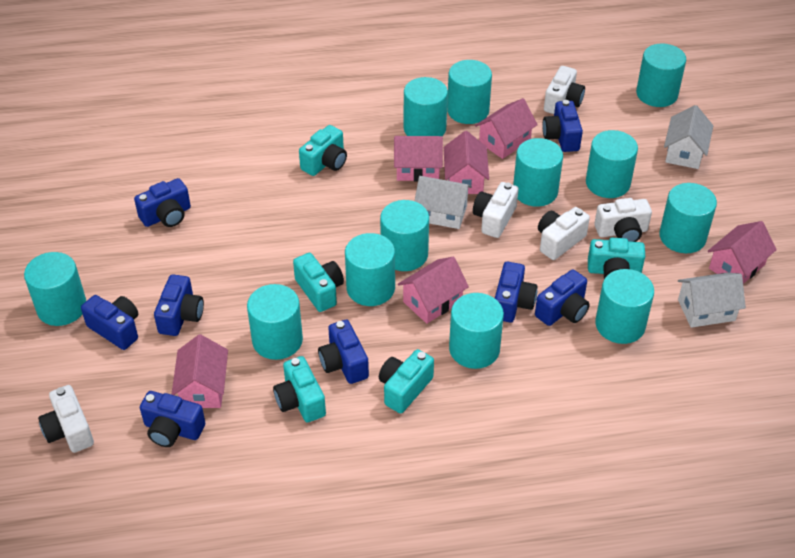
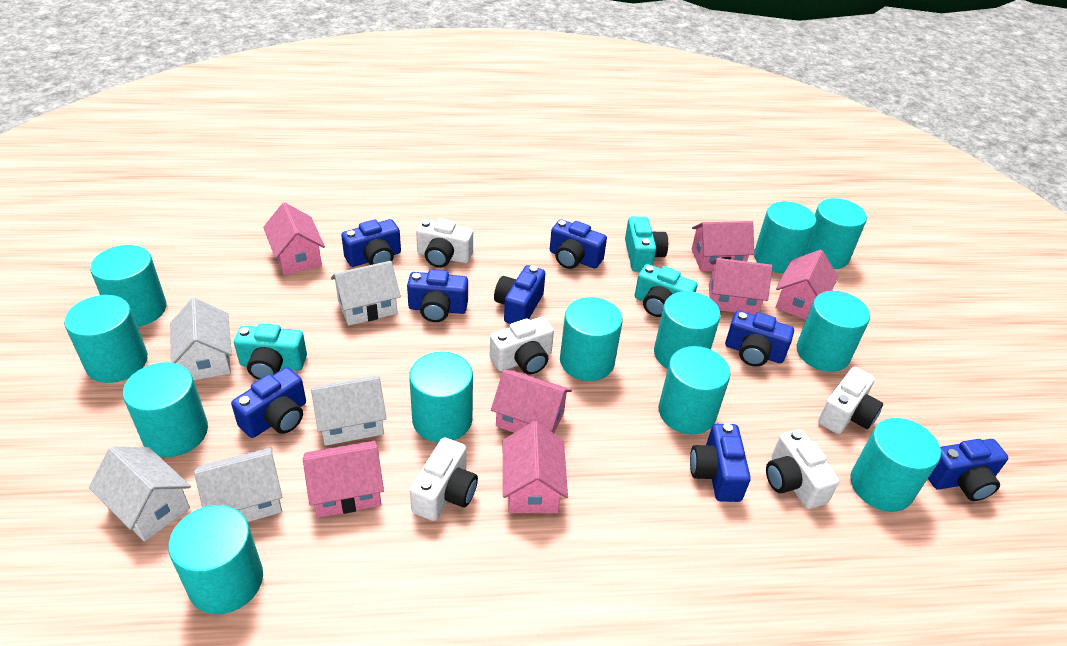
pink house: [171,334,228,408] [394,136,443,181] [398,257,469,324] [444,131,489,194] [475,98,538,159] [708,221,777,284] = 6 -> [263,202,325,275] [303,441,384,518] [491,370,572,433] [503,421,568,513] [692,221,755,272] [709,258,772,315] [775,250,838,320] = 7
turquoise camera: [273,356,326,422] [293,253,344,312] [299,125,347,176] [379,349,434,414] [588,238,645,279] = 5 -> [234,323,307,380] [625,216,668,271] [634,264,697,317] = 3
white house: [415,176,472,229] [664,105,713,169] [678,272,746,328] = 3 -> [89,446,191,542] [170,298,232,380] [194,447,282,522] [311,376,387,446] [331,261,401,326] = 5

